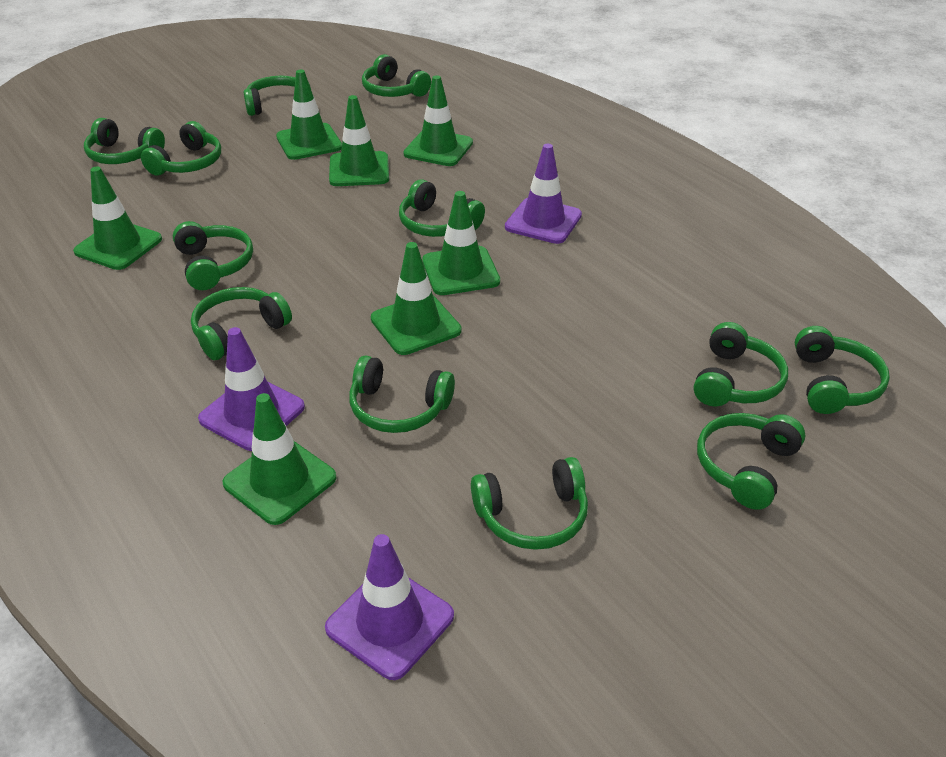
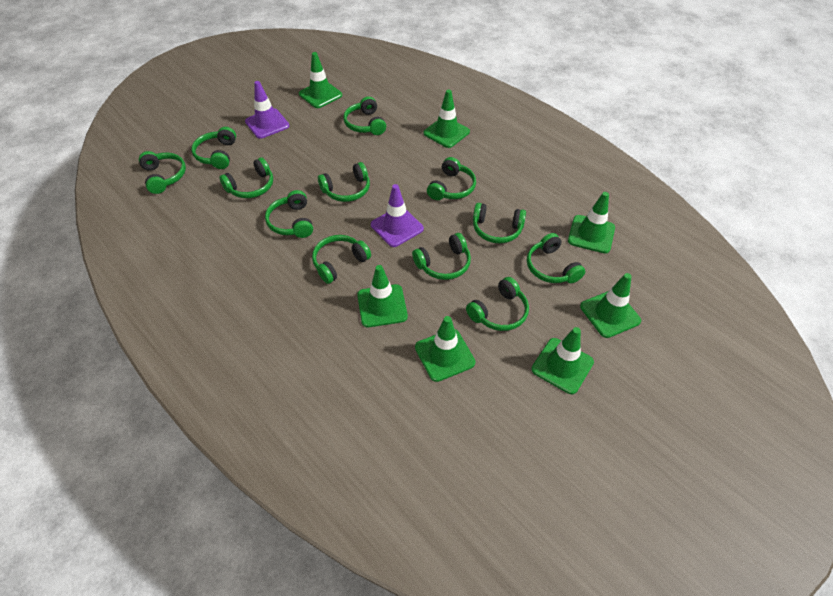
purple traffic cone: [198,327,305,451] [325,534,454,680] [505,144,582,244] = 3 -> [245,81,290,139] [371,184,424,247] = 2

